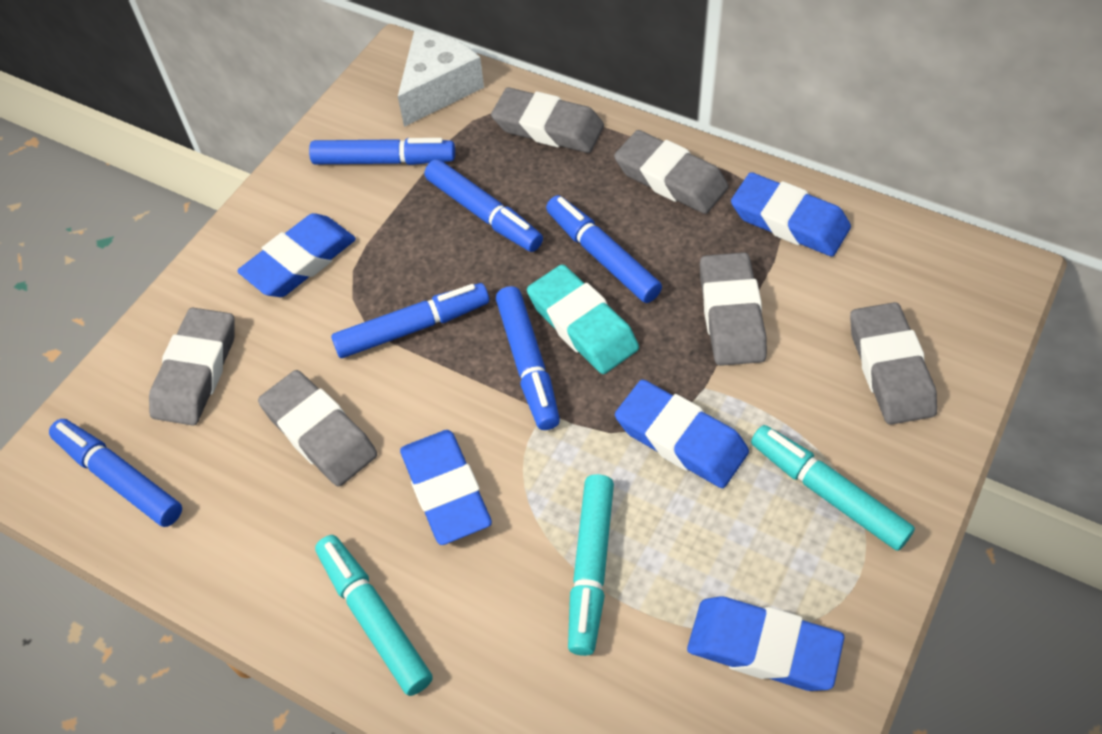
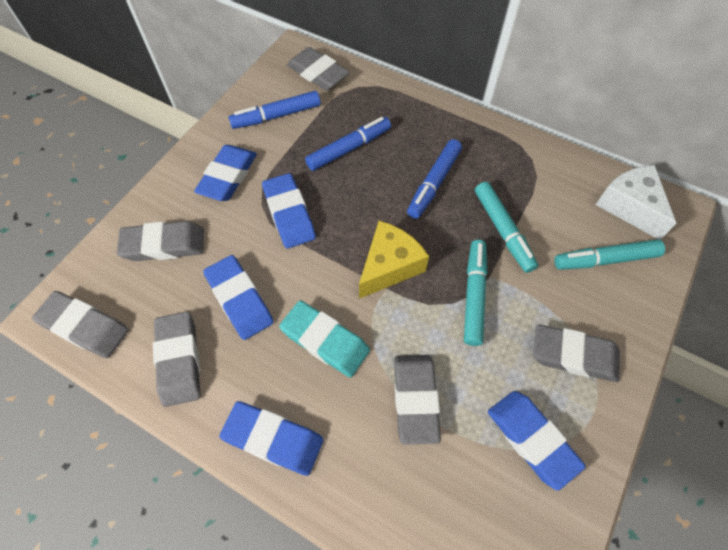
blue marker: [49,419,182,527] [309,138,455,165] [331,283,489,358] [424,159,543,252] [496,286,560,430] [546,195,662,303] = 6 -> [229,91,321,129] [305,117,391,171] [407,139,462,219] = 3
yellow cheese: none = 0 -> [359,221,429,299] = 1

